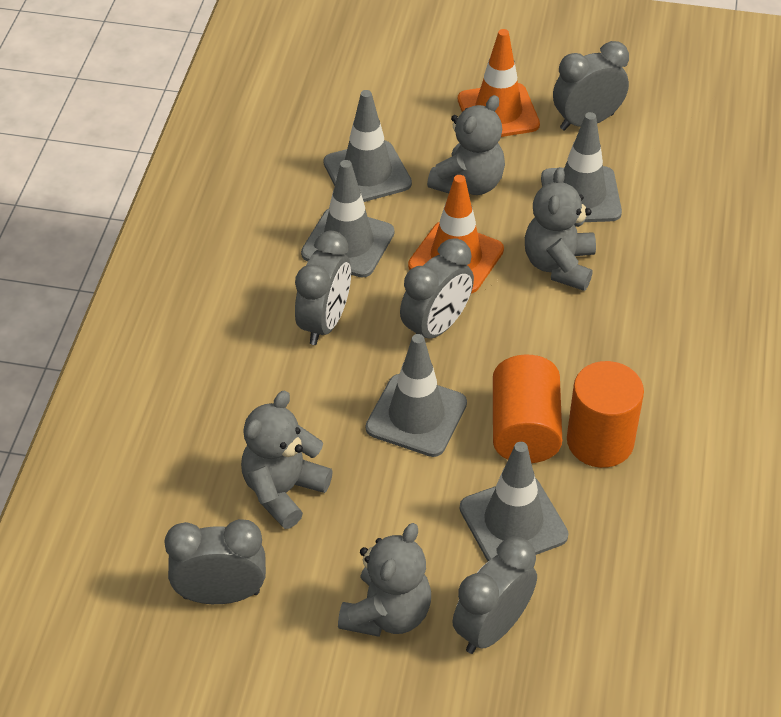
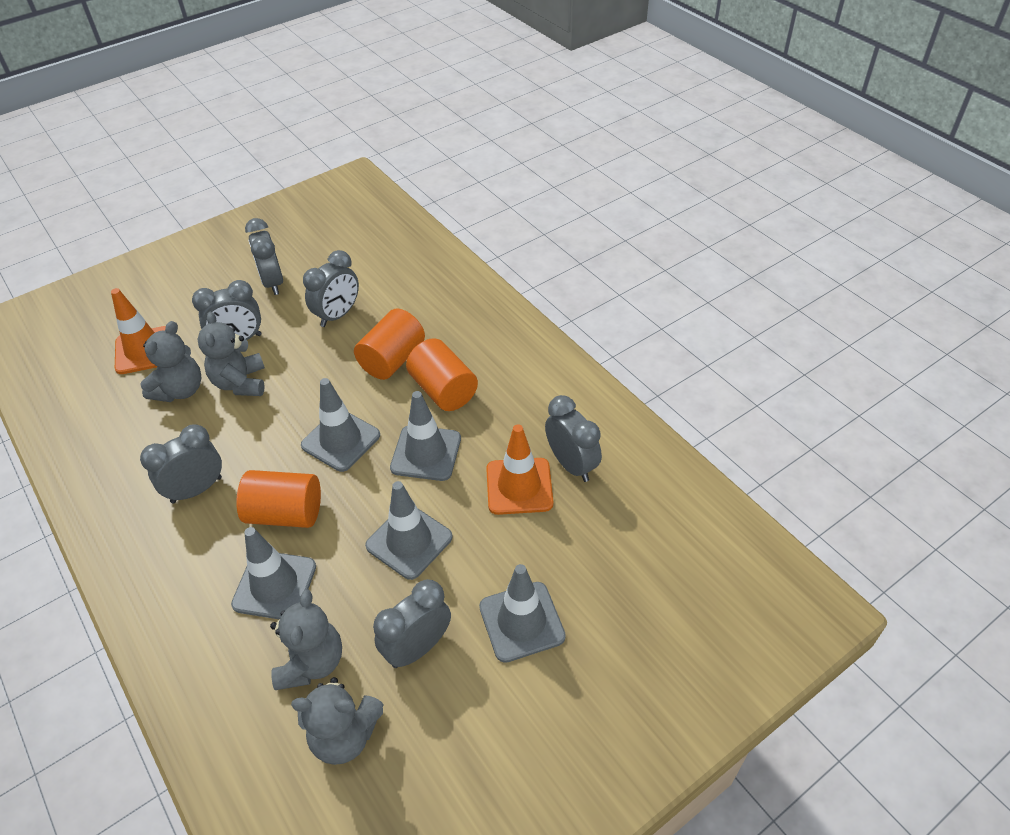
grey clock: [164,519,266,604] [295,231,351,345] [400,238,474,338] [452,537,537,654] [553,41,629,131] = 5 -> [140,424,222,503] [192,280,262,340] [245,218,283,295] [303,250,359,327] [373,579,451,668] [545,395,602,482] = 6
orange cylinder: [493,355,562,463] [567,361,644,468] = 2 -> [236,470,321,528] [354,309,425,380] [406,338,478,411] = 3

